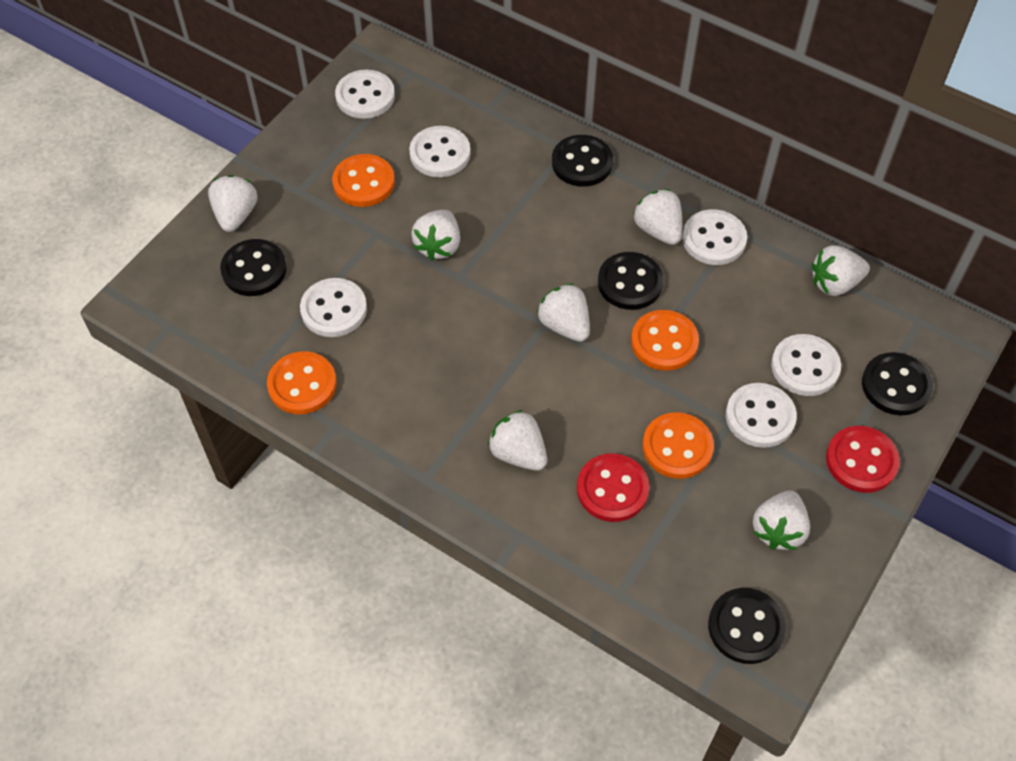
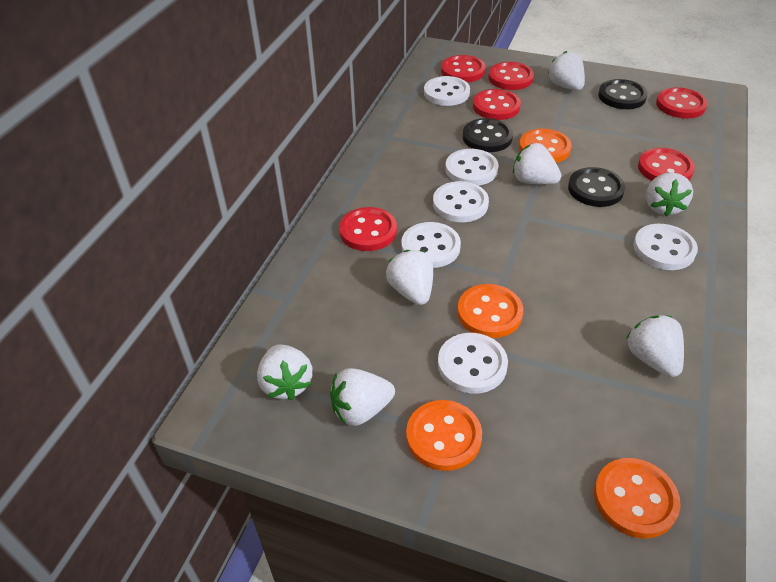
black button: [220,239,287,296] [552,135,613,187] [598,252,664,310] [708,588,786,664] [862,352,933,415] = 5 -> [463,118,513,152] [568,167,625,207] [598,79,648,109] = 3
red button: [577,453,649,522] [826,426,900,493] = 2 -> [339,207,397,251] [441,55,485,82] [473,89,521,120] [488,62,534,90] [638,148,695,181] [656,87,707,119] = 6

